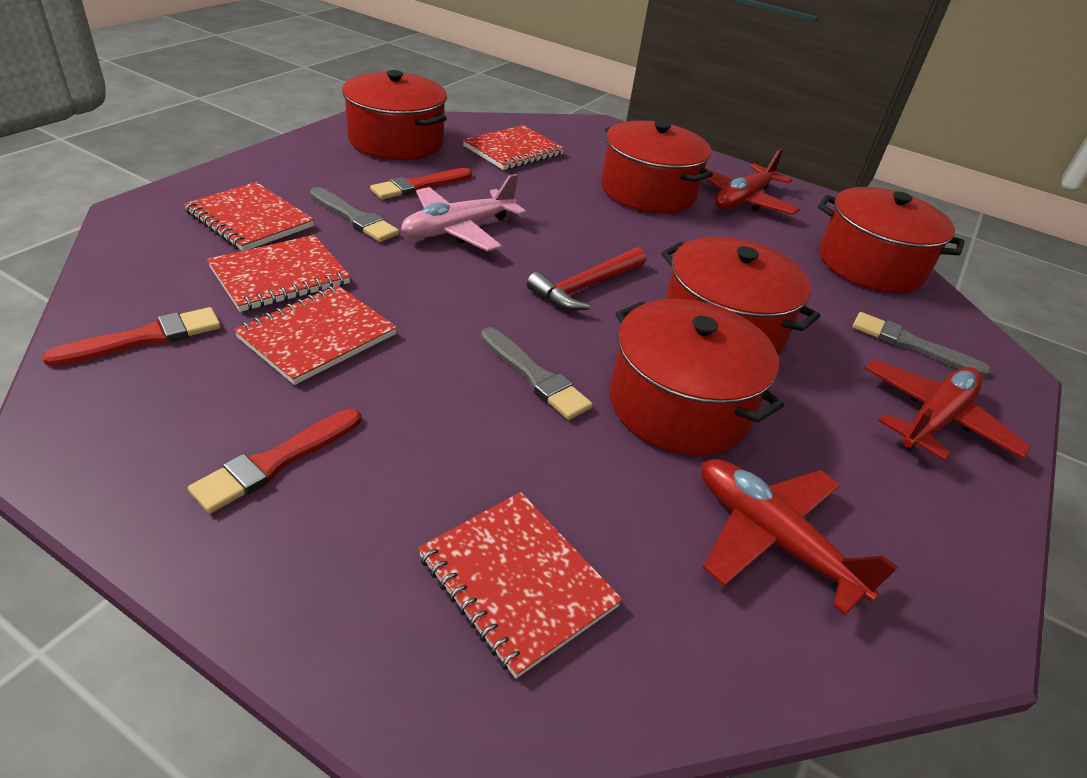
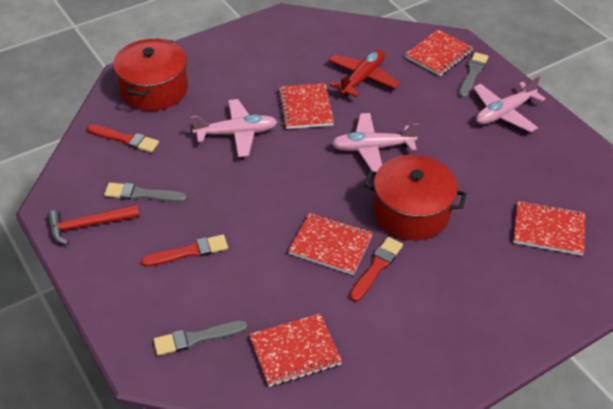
pink plane: [401,174,526,252] = 1 -> [191,99,277,157] [331,113,419,172] [473,76,546,132] = 3
red plane: [701,459,898,615] [705,149,800,215] [864,359,1032,461] = 3 -> [328,49,400,97] = 1
red pot: [342,70,447,160] [601,120,713,213] [609,299,784,455] [661,237,820,356] [818,187,965,293] = 5 -> [113,38,188,111] [364,155,467,240] = 2

